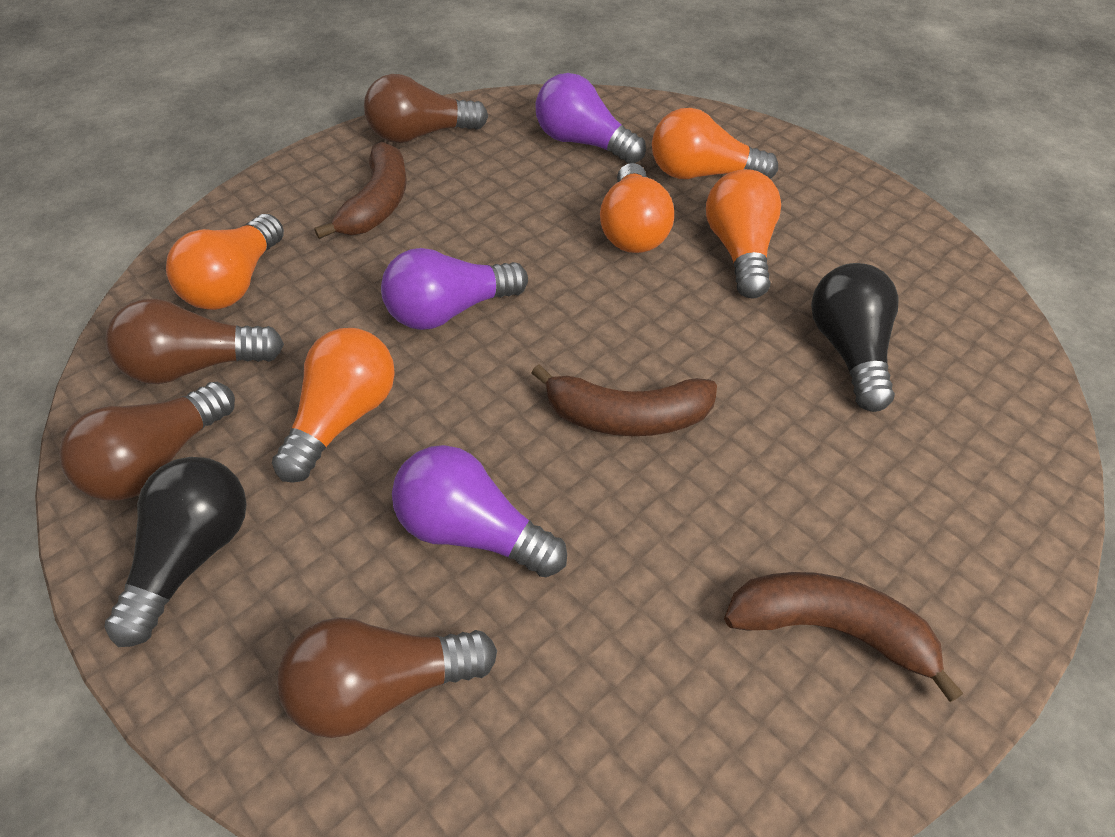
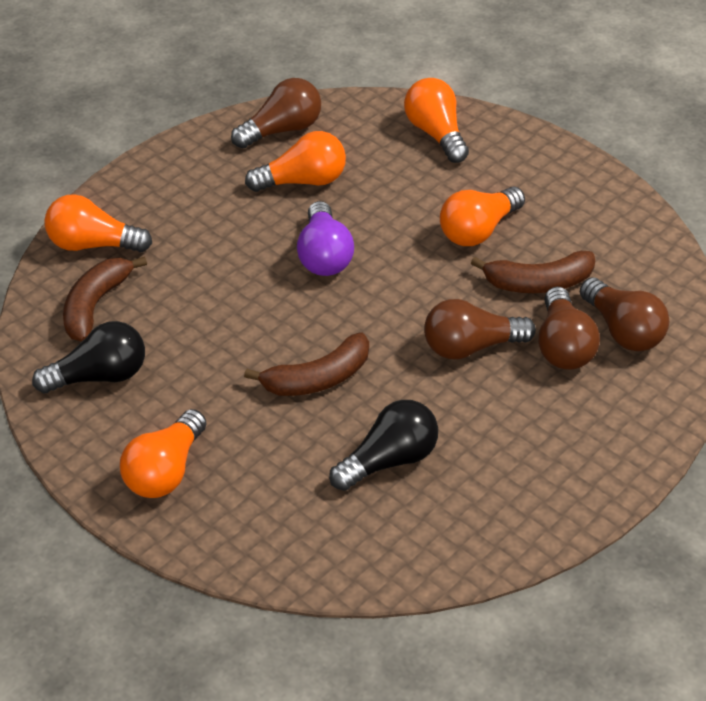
purple light bulb: [381,248,528,330] [392,445,567,577] [535,73,646,164] = 3 -> [297,201,354,276] = 1

